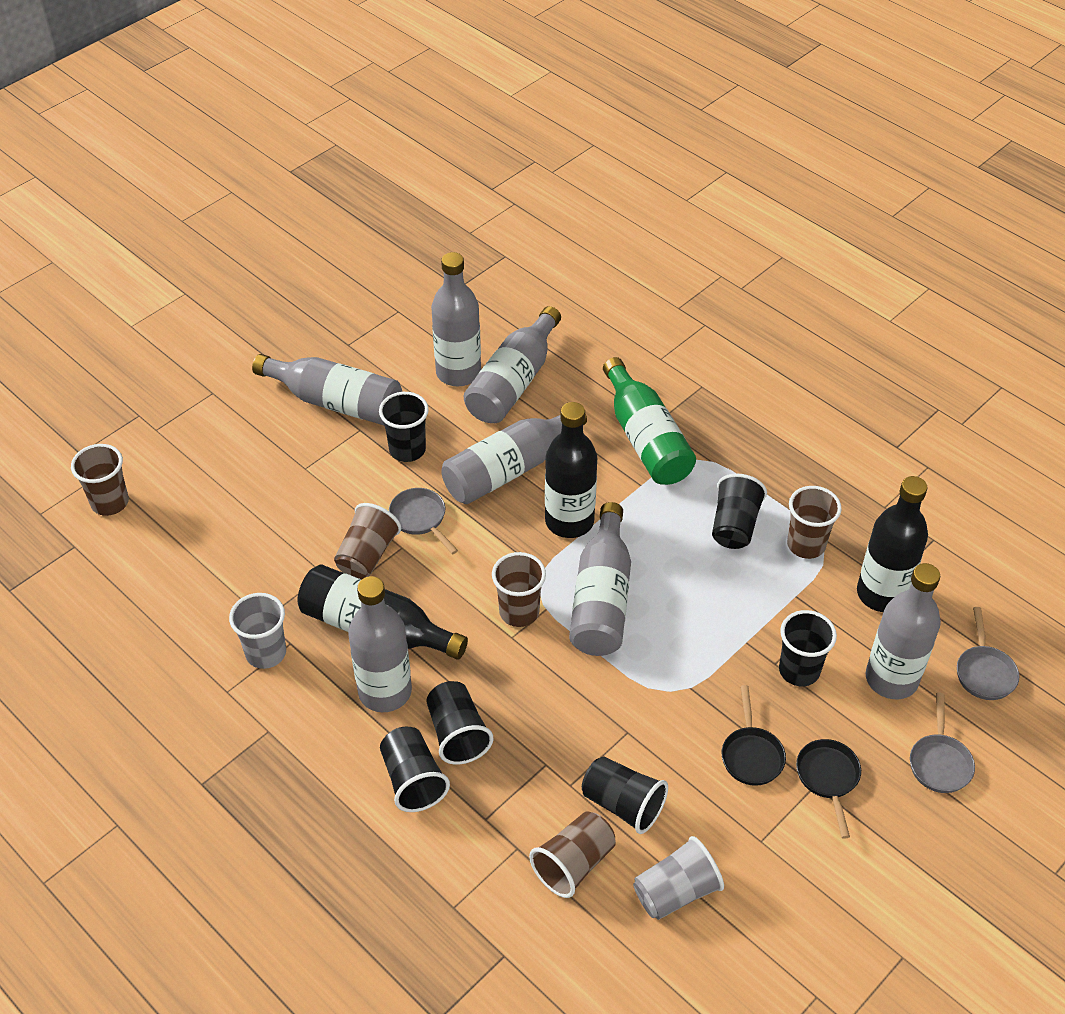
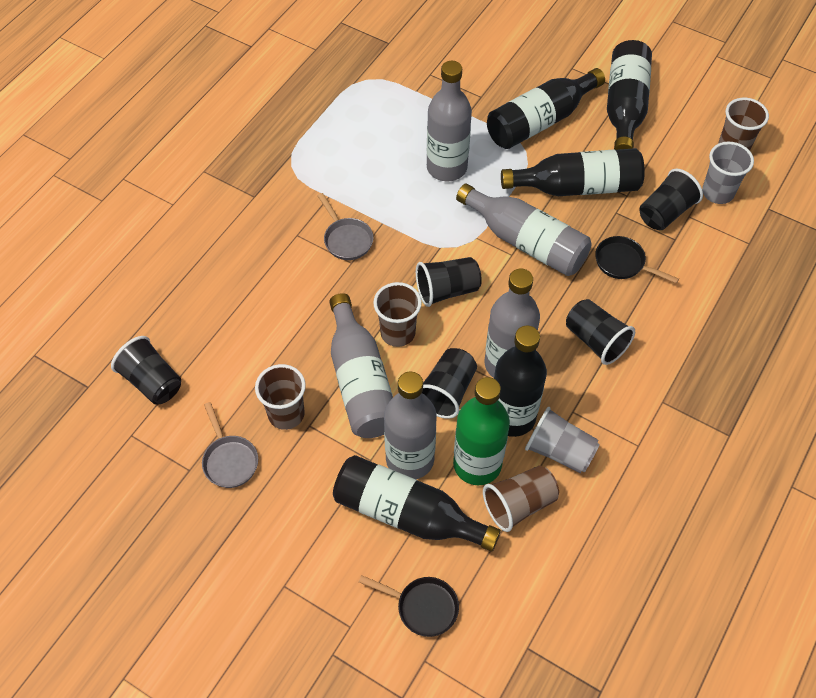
black bottle: [298,565,468,660] [545,402,597,538] [857,476,928,612] = 3 -> [333,455,501,552] [487,68,605,149] [494,325,547,437] [501,148,645,196] [607,40,652,150] = 5
black cup: [379,392,429,462] [380,727,450,812] [426,681,494,765] [582,757,668,834] [712,473,767,549] [779,610,837,686] = 6 -> [111,336,181,404] [416,257,482,307] [422,348,477,419] [566,299,635,365] [640,169,703,230] = 5
brown cup: [71,444,129,516] [334,503,401,579] [492,552,546,627] [529,812,616,898] [787,486,842,559] = 5 -> [255,364,306,430] [373,282,422,347] [483,466,559,532] [718,98,769,150] = 4
grey bottle: [252,354,402,425] [348,576,412,712] [431,252,481,386] [441,414,587,504] [464,306,561,423] [569,502,631,656] [866,563,941,699] = 7 -> [329,293,393,438] [384,372,437,479] [427,61,472,181] [456,183,591,276] [484,269,540,378] = 5
grey pan: [389,488,458,554] [910,693,975,793] [957,607,1019,700] = 3 -> [202,402,258,488] [318,193,374,260] = 2

